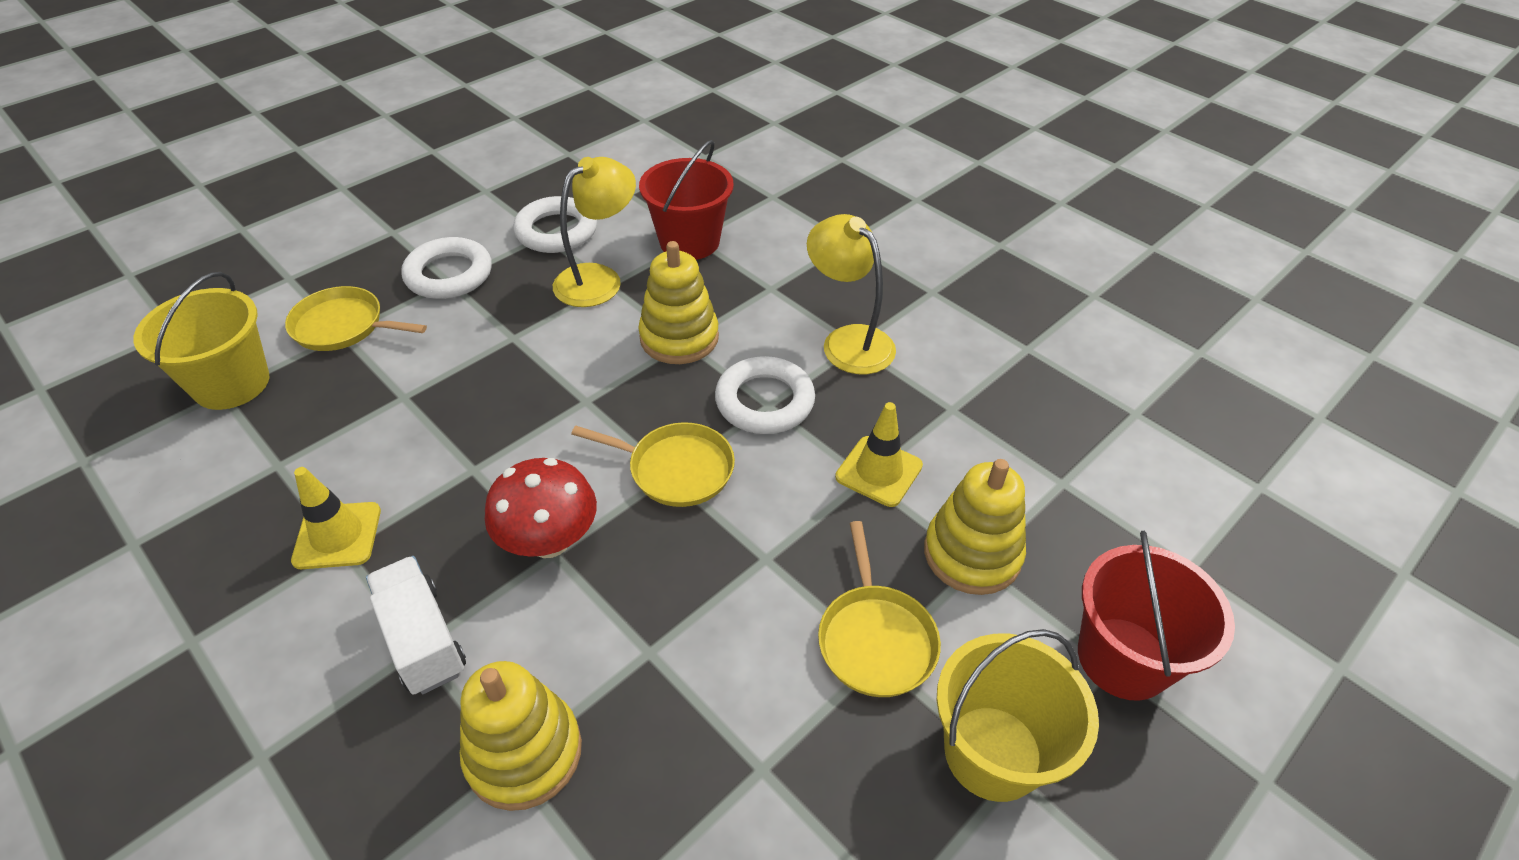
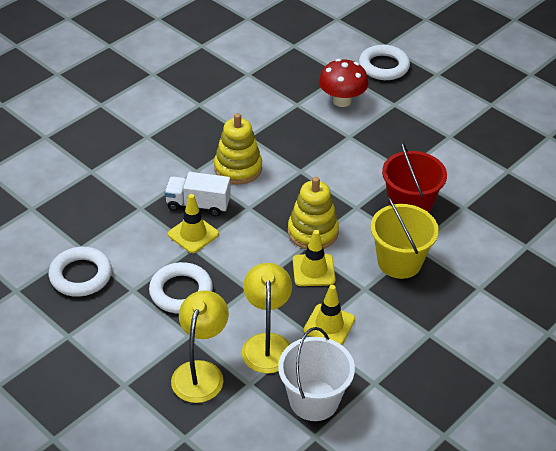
red bucket: [639,140,734,260] [1078,531,1235,701] = 2 -> [382,141,447,213] = 1
white bucket: none = 0 -> [278,327,355,421] = 1
yellow bucket: [133,272,270,410] [937,629,1099,802] = 2 -> [370,196,439,279] = 1
yellow pan: [285,286,427,351] [571,422,735,507] [818,521,941,697] = 3 -> none = 0
yellow stacking toy: [460,661,582,811] [638,241,719,364] [924,459,1026,595] = 3 -> [214,113,262,185] [288,177,339,249] = 2
yellow traffic cone: [291,467,381,569] [835,402,923,507] = 2 -> [168,194,219,253] [293,230,336,286] [303,285,355,345] = 3

